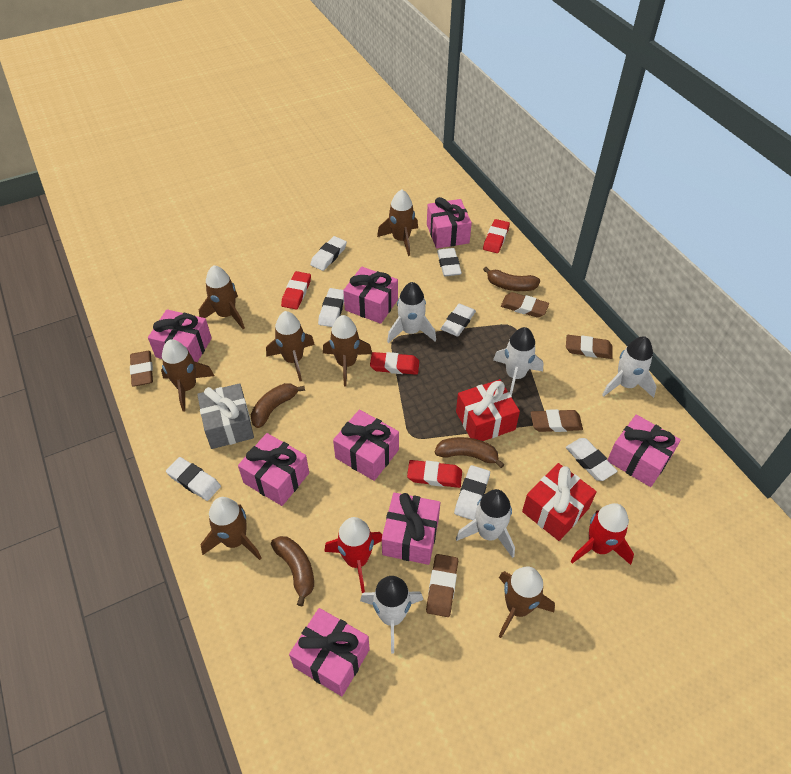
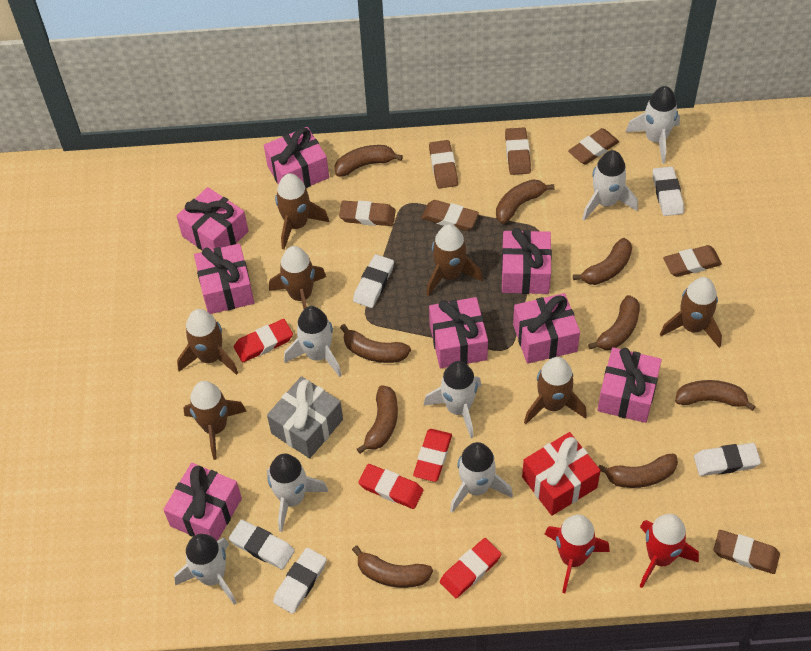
brown banana: [251,383,305,428] [271,536,314,606] [434,437,505,468] [483,267,540,291] = 4 -> [334,145,403,176] [340,324,411,363] [352,546,433,588] [357,385,398,454] [496,179,555,224] [573,238,632,285] [588,295,640,350] [598,453,678,488] [675,380,756,411] = 9
brown eraser: [130,351,153,386] [426,554,458,617] [501,292,549,318] [531,409,583,432] [566,335,613,359] = 5 -> [339,200,396,226] [421,200,479,231] [429,140,458,188] [505,128,531,175] [568,128,619,165] [663,245,722,277] [714,530,780,574] = 7
red gift: [456,379,520,441] [522,463,597,541] = 2 -> [522,432,601,516] = 1
white eraser: [166,457,221,501] [310,236,347,271] [318,288,344,327] [437,248,462,276] [441,304,476,337] [454,465,490,520] [566,438,617,481] = 7 -> [229,520,295,570] [273,548,327,614] [353,254,394,308] [653,166,684,216] [694,443,761,476] = 5
white rocket: [360,576,423,654] [387,282,436,343] [456,489,515,558] [493,327,544,396] [602,336,657,398] = 5 -> [174,534,236,605] [267,454,329,532] [284,306,342,377] [423,361,481,438] [450,442,513,513] [582,150,638,221] [626,86,680,164] = 7

